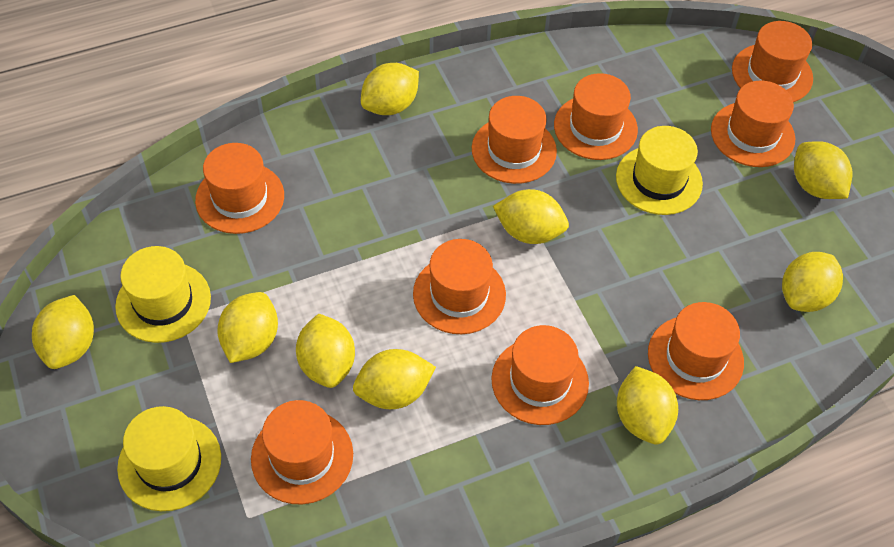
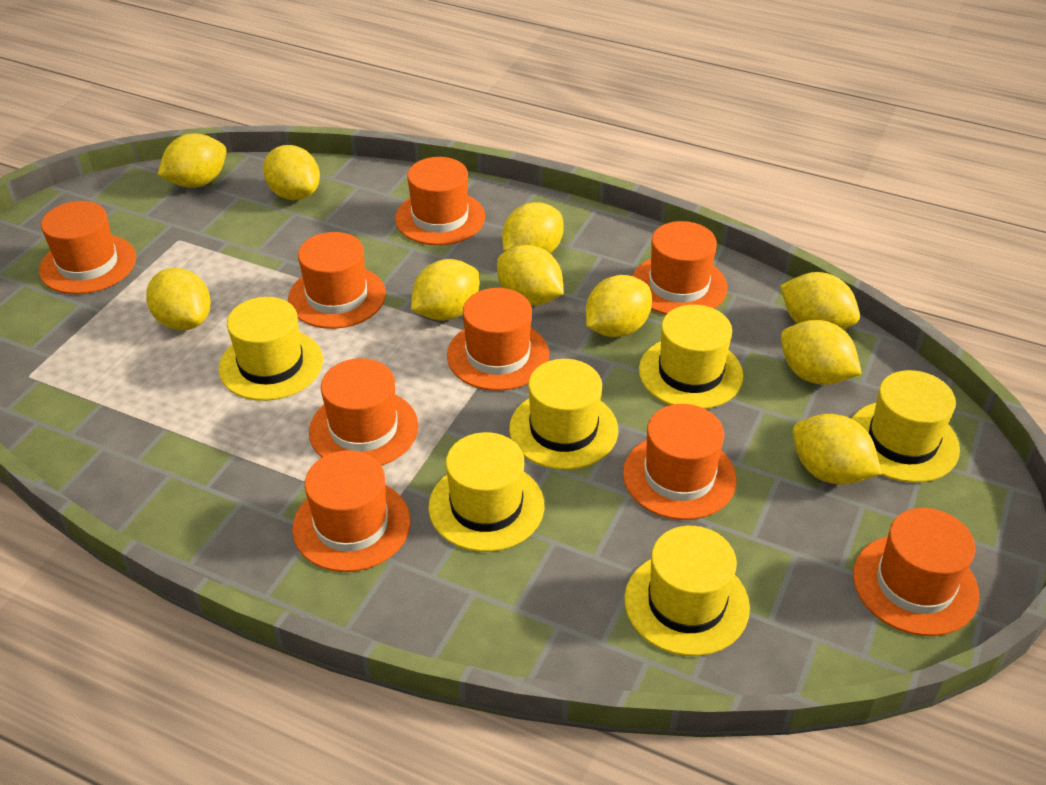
yellow hat: [115,246,211,343] [117,406,221,511] [616,126,703,215] = 3 -> [219,297,323,401] [428,432,544,552] [509,359,618,470] [624,526,750,656] [639,305,744,409] [851,370,960,483] = 6
yellow lemon: [32,295,94,369] [217,292,278,363] [296,314,355,388] [353,349,436,409] [361,63,419,115] [493,189,569,244] [617,366,678,445] [782,252,843,312] [794,141,853,199] = 9 -> [146,268,211,331] [158,133,227,188] [263,145,320,200] [411,259,480,321] [497,245,563,305] [502,202,564,254] [586,275,652,337] [780,272,860,330] [781,320,862,385] [793,414,882,485] = 10

